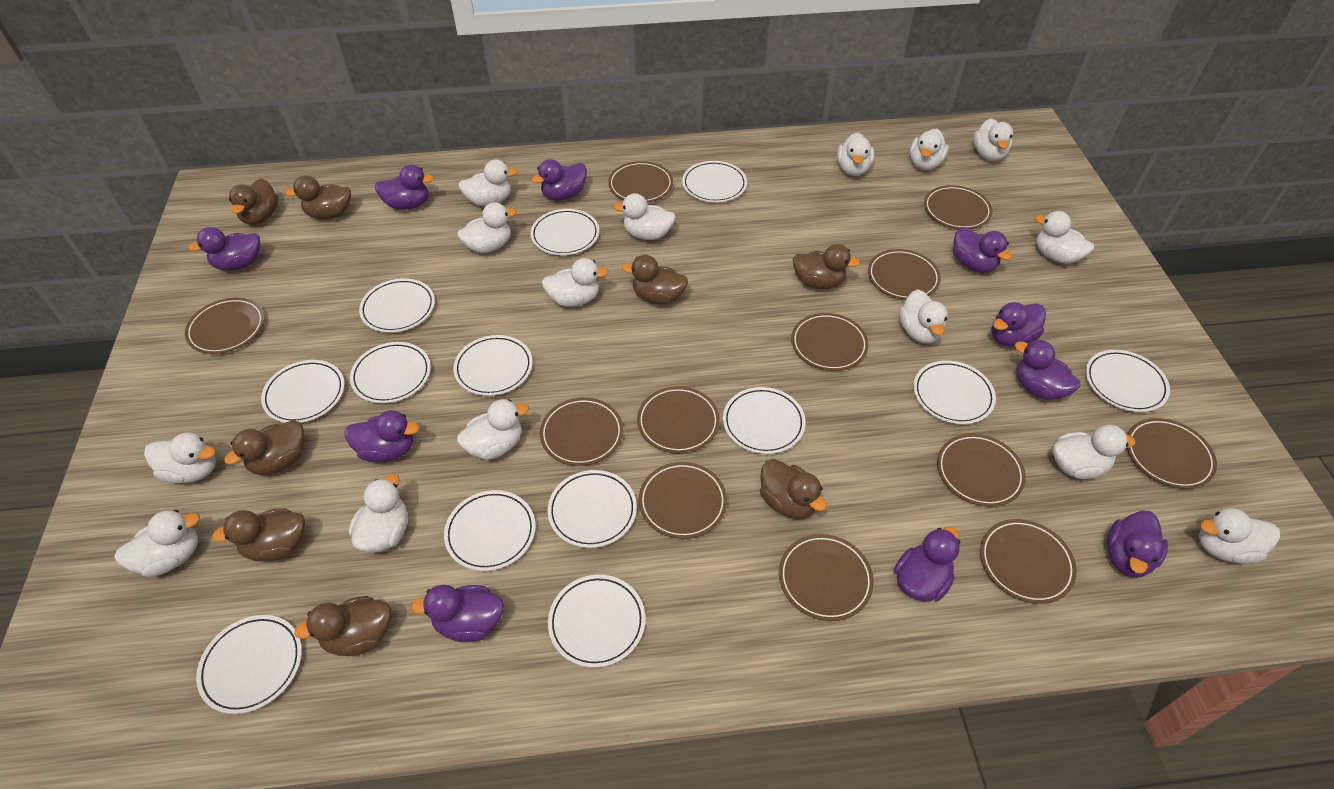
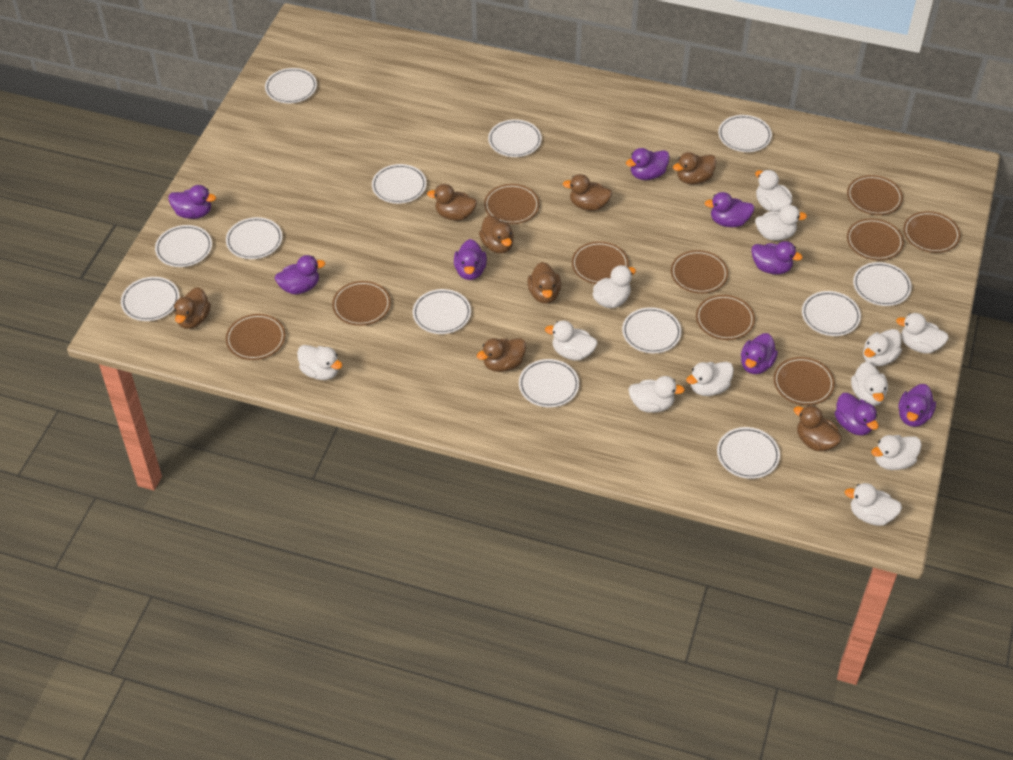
brown plate: [185,298,264,354] [540,397,623,466] [608,161,673,203] [637,386,720,453] [639,462,727,539] [779,534,874,621] [791,313,869,371] [868,249,941,300] [924,185,993,229] [937,434,1026,507] [980,519,1077,604] [1127,418,1217,489] = 12 -> [226,314,285,360] [332,281,391,326] [484,184,540,224] [572,241,629,284] [671,250,728,294] [696,295,755,340] [773,357,835,405] [847,175,903,215] [847,218,904,260] [903,211,961,253] = 10
purple duck: [188,227,260,271] [344,410,420,462] [375,165,434,210] [411,585,504,642] [532,159,587,200] [894,526,960,602] [953,227,1012,273] [991,302,1046,347] [1015,340,1080,400] [1107,510,1168,577] = 10 -> [169,185,216,219] [275,255,325,294] [454,239,487,280] [626,148,670,180] [705,192,755,227] [741,333,778,374] [751,241,803,275] [835,393,878,435] [898,384,936,427] = 9
white duck: [114,510,200,577] [144,432,216,483] [349,474,407,553] [457,202,517,253] [457,399,529,460] [458,160,518,206] [542,258,609,307] [613,193,676,240] [837,132,875,176] [899,289,948,343] [910,129,949,170] [973,118,1013,161] [1035,211,1094,264] [1052,424,1136,479] [1199,508,1280,564] = 15 -> [297,345,343,380] [545,320,597,361] [593,265,636,308] [628,376,685,413] [686,362,734,396] [755,170,792,212] [755,205,807,241] [845,483,902,526] [851,361,888,406] [863,329,902,366] [871,435,922,470] [896,313,949,353] = 12

